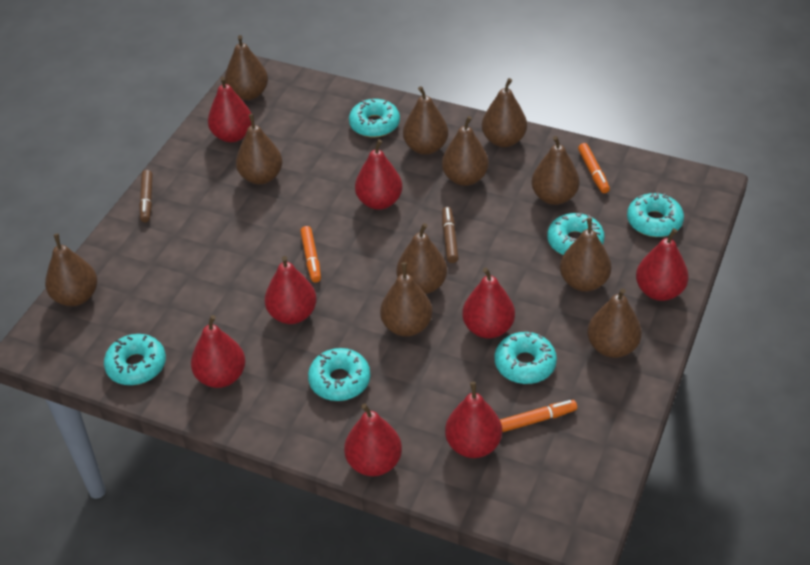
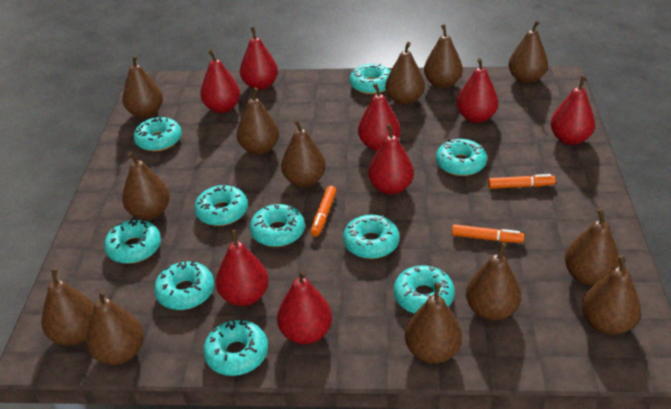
brown marker: [139,170,152,222] [442,207,458,263] = 2 -> none = 0
brown pear: [45,234,97,306] [225,35,268,100] [236,114,282,184] [380,262,433,337] [397,223,447,294] [403,86,448,155] [442,116,489,186] [482,78,527,147] [532,136,580,205] [560,218,611,292] [587,288,642,358] = 11 -> [41,268,95,346] [86,290,144,365] [122,55,163,118] [122,152,170,220] [237,88,279,155] [281,119,326,187] [385,42,425,105] [405,283,462,364] [424,24,463,88] [466,242,521,321] [508,21,548,84] [565,208,620,286] [582,255,641,335] = 13
turquoise donut: [104,334,166,385] [308,348,370,401] [349,99,400,138] [495,332,557,384] [547,213,605,255] [627,192,684,237] = 6 -> [104,219,161,264] [134,116,182,151] [154,261,214,310] [194,184,248,226] [203,319,268,376] [250,204,305,247] [343,215,399,259] [350,63,390,94] [394,265,455,314] [436,139,487,176] = 10

